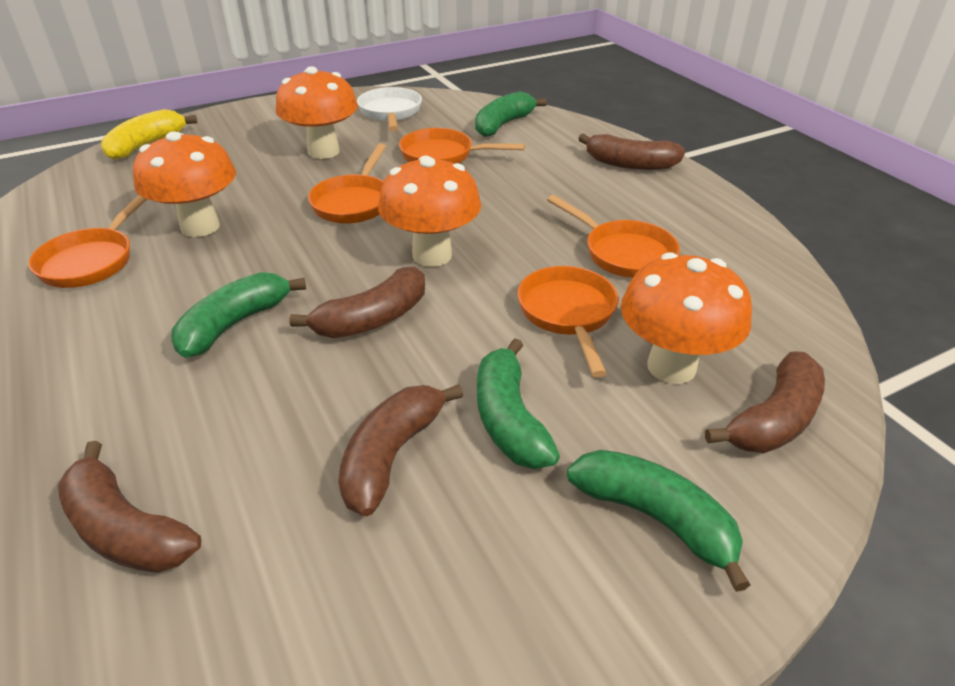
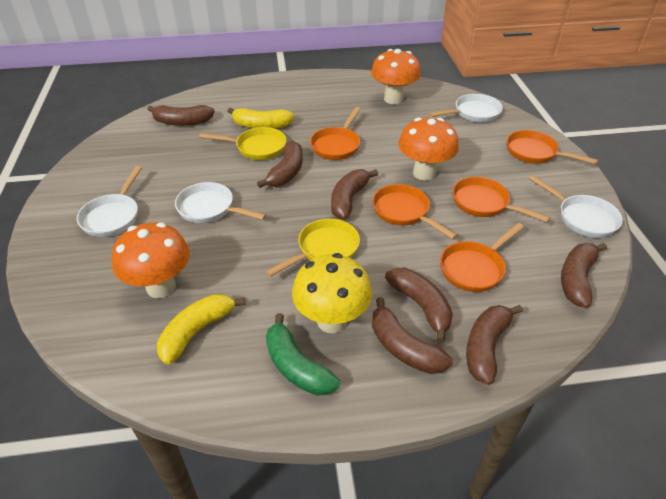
brown banana: [58,441,201,573] [289,267,425,338] [338,384,463,516] [578,133,685,170] [705,351,825,453] = 5 -> [148,105,215,126] [257,141,303,188] [331,169,378,220] [372,297,453,374] [385,268,453,343] [466,305,523,385] [561,243,607,308] = 7
green banana: [171,272,306,358] [475,91,547,137] [477,338,560,469] [567,450,750,592] = 4 -> [266,313,340,396] = 1
orange mushroom: [133,131,236,237] [276,66,358,159] [378,156,481,267] [621,252,752,384] = 4 -> [112,223,190,298] [371,49,421,104] [398,118,459,181] = 3
white pan: [357,87,422,131] = 1 -> [77,166,142,237] [175,182,266,223] [429,94,503,122] [529,175,623,238] = 4
yellow banana: [101,109,197,160] = 1 -> [157,294,246,364] [228,107,295,129] = 2
yellow mushroom: none = 0 -> [292,253,372,333] = 1
yellow pan: none = 0 -> [199,127,287,160] [265,219,360,277] = 2

